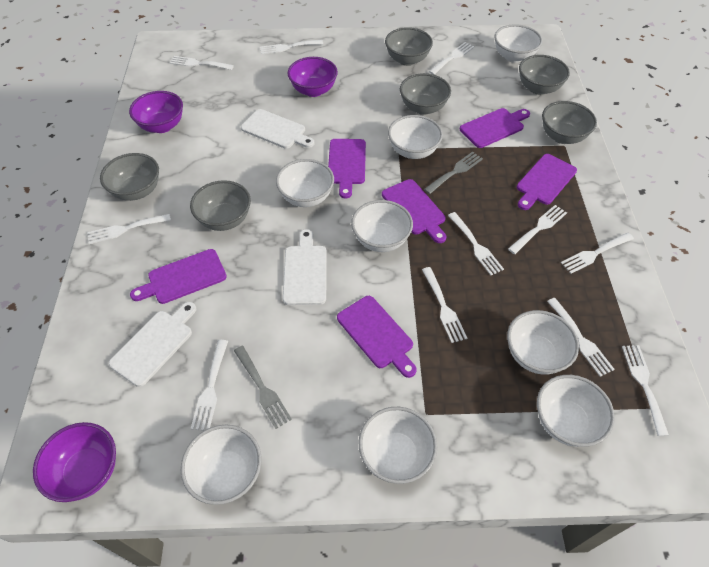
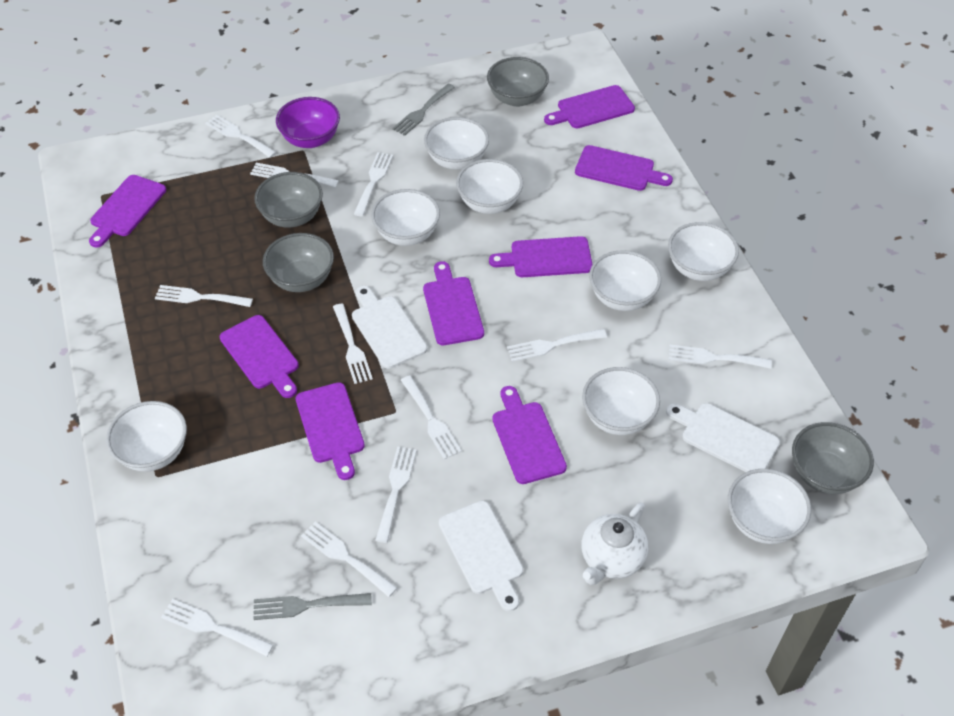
grey bowl: [100,153,159,201] [190,180,251,231] [385,27,433,66] [400,73,451,115] [519,55,570,95] [542,101,597,144] = 6 -> [254,172,323,227] [263,233,334,292] [487,57,549,107] [792,422,874,494] = 4
purple bowl: [33,422,116,502] [129,91,183,133] [288,57,338,97] = 3 -> [276,97,340,148] = 1
purple cutting board: [130,249,227,304] [328,139,366,199] [337,296,417,378] [382,179,446,243] [460,108,530,148] [517,154,577,210] = 6 -> [89,175,166,248] [220,315,299,398] [295,382,365,480] [423,261,484,345] [489,236,593,277] [492,386,567,484] [544,85,635,128] [575,145,673,191] = 8
white teapot: none = 0 -> [582,502,648,585] = 1

